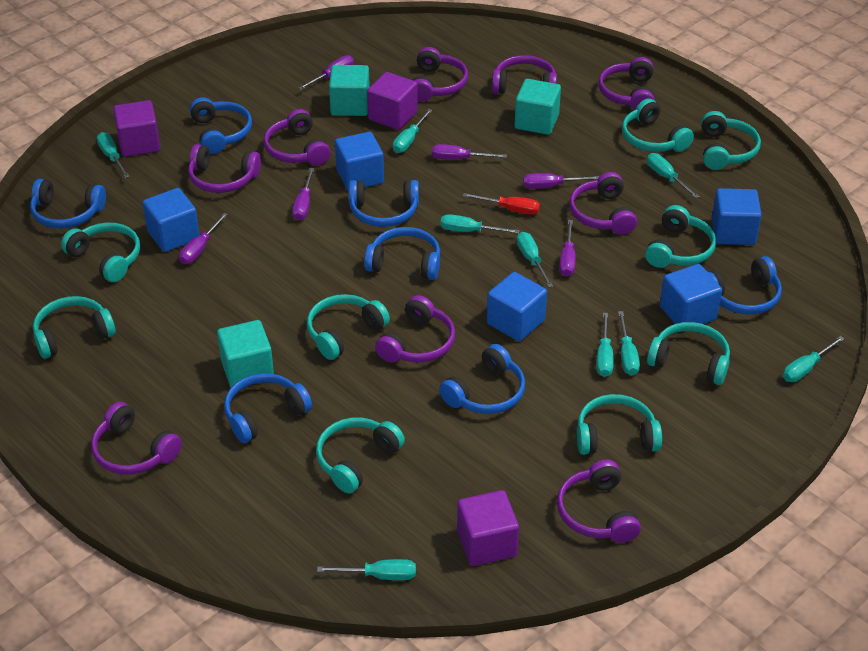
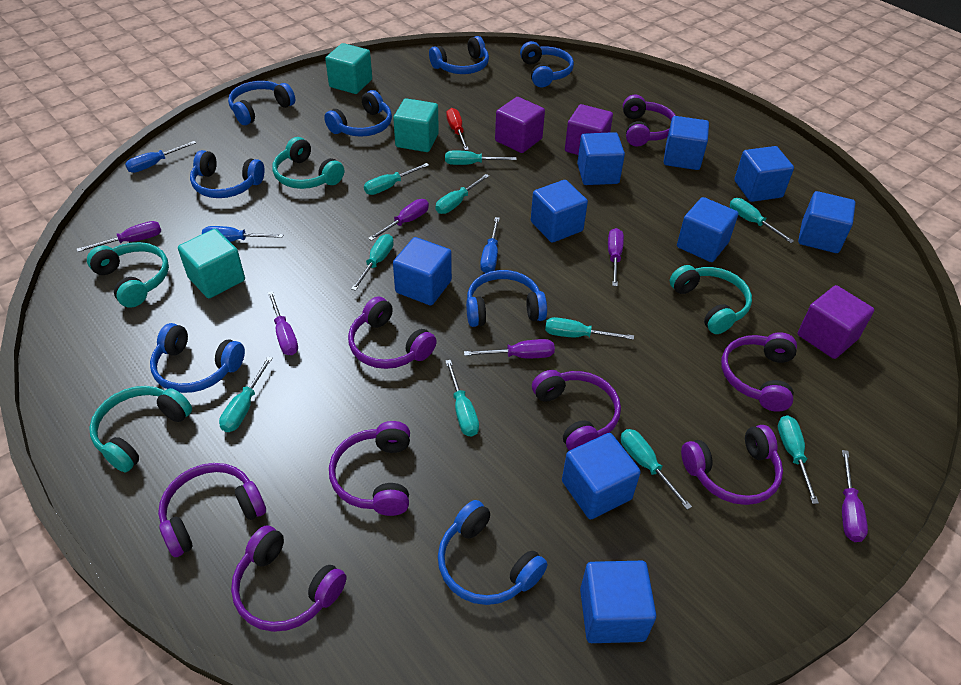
blue cube: [142,188,200,252] [335,132,384,191] [487,272,547,341] [660,264,722,324] [712,188,762,245] = 5 -> [393,237,452,305] [531,180,588,243] [562,433,641,519] [577,132,625,185] [580,561,657,643] [664,116,709,170] [677,197,738,262] [734,146,794,202] [798,191,856,253] = 9
blue headphones: [30,179,106,228] [190,97,252,154] [224,373,312,443] [349,180,419,227] [364,227,440,280] [439,344,525,414] [708,256,782,314] = 7 -> [150,323,245,393] [190,150,265,198] [228,81,295,125] [324,90,392,137] [429,36,489,74] [438,500,548,605] [466,270,547,327] [520,41,574,87] = 8
blue screwdriver: none = 0 -> [125,141,196,173] [202,226,283,242] [480,217,500,273] = 3
purple headphones: [91,402,182,475] [188,144,261,193] [264,109,331,165] [375,295,455,363] [413,47,468,101] [492,55,557,94] [557,460,641,543] [569,172,637,235] [598,57,655,110] = 9 -> [158,463,266,557] [231,525,346,632] [329,421,410,516] [348,297,437,369] [532,370,621,451] [623,95,676,147] [681,425,783,505] [721,332,797,412] = 8
turquoise headphones: [33,296,116,359] [61,222,140,282] [307,294,390,360] [316,418,405,493] [577,394,662,455] [622,98,694,152] [645,205,716,268] [647,322,730,385] [701,111,761,170] = 9 -> [87,242,169,308] [89,386,192,472] [273,137,344,189] [670,265,752,334] = 4
turquoise screwdriver: [97,132,130,178] [317,559,416,580] [393,109,432,153] [440,214,520,234] [517,232,553,288] [597,313,614,377] [618,311,640,375] [647,153,700,198] [783,336,845,382] = 9 -> [219,356,273,432] [351,234,394,291] [364,163,429,195] [436,174,489,214] [445,150,517,165] [445,360,479,436] [545,317,634,340] [621,429,692,510] [730,198,794,243] [778,415,819,504] = 10

